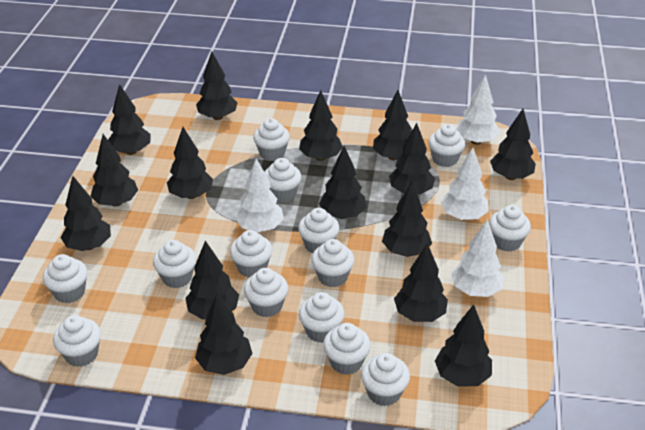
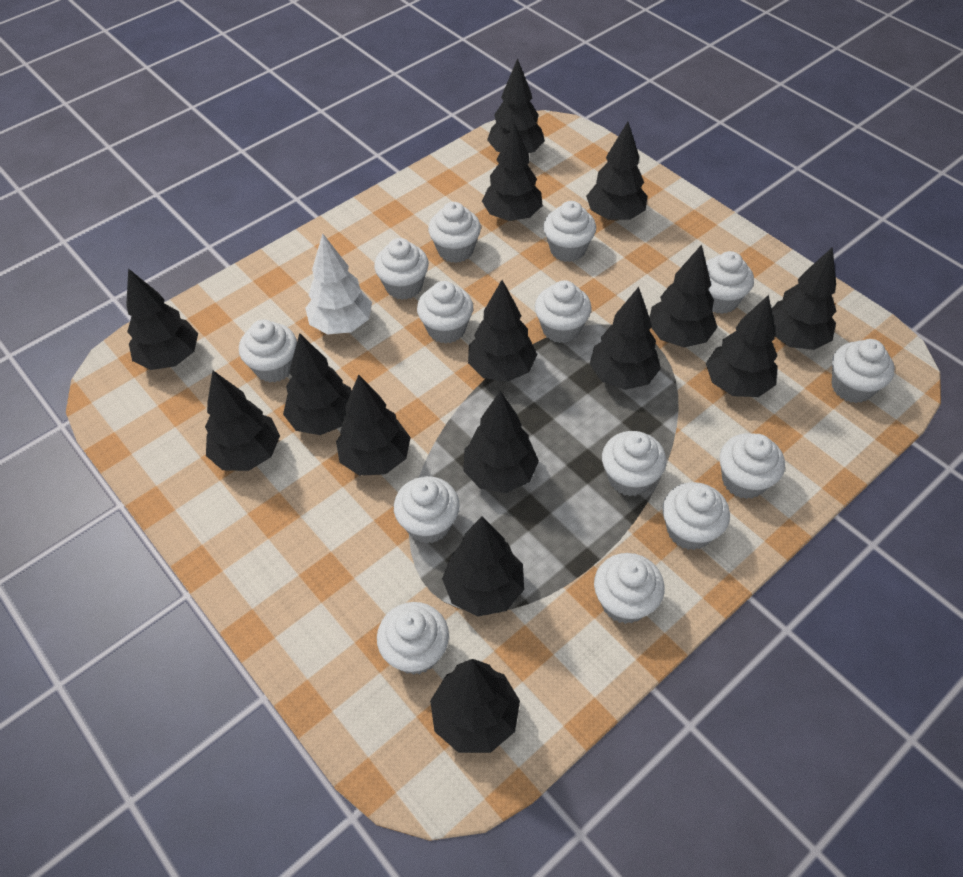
white tree: [235,158,284,232] [441,148,489,220] [451,219,504,297] [456,74,500,145] = 4 -> [305,233,372,335] = 1

